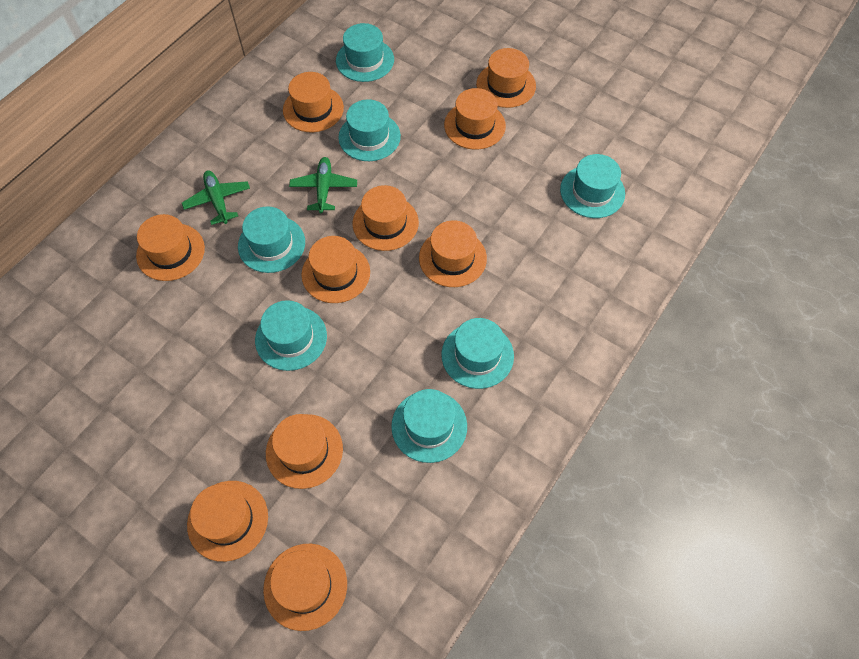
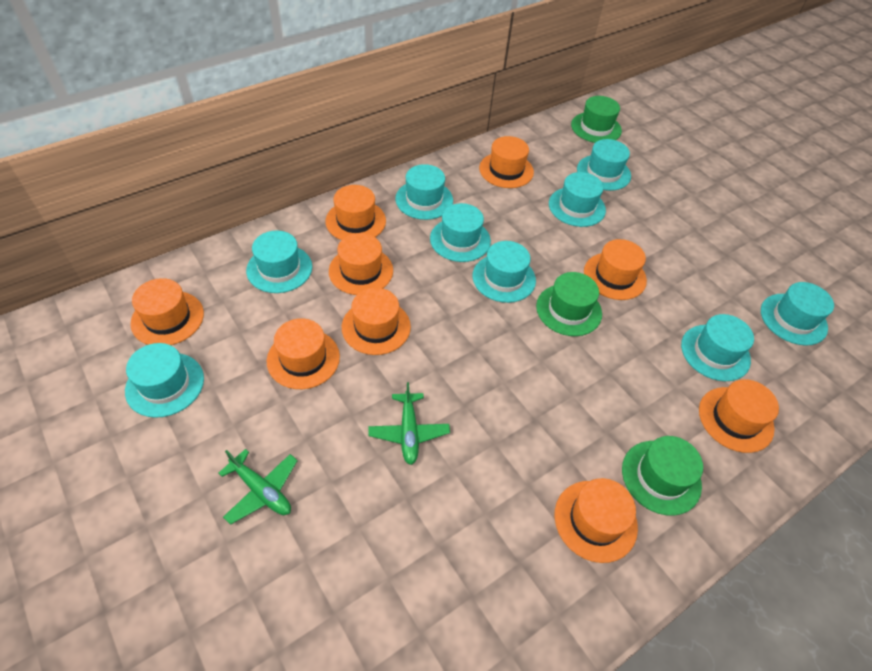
green hat: none = 0 -> [536,272,602,336] [571,96,622,143] [622,436,703,516] = 3
orange hat: [136,214,205,281] [187,481,268,562] [263,544,347,631] [266,414,343,489] [283,72,344,132] [301,236,370,303] [353,185,419,251] [419,220,487,287] [444,88,506,150] [476,48,536,108] = 10 -> [131,278,204,345] [267,318,340,389] [325,185,386,240] [329,233,393,295] [342,288,411,355] [479,136,534,188] [554,478,638,563] [584,239,647,300] [699,379,779,453] = 9
turquoise hat: [238,207,305,273] [255,300,327,371] [336,23,394,82] [338,99,401,161] [391,389,467,463] [441,318,514,389] [560,154,625,218] = 7 -> [125,343,204,418] [246,231,312,293] [395,164,453,220] [430,203,491,262] [473,241,536,303] [549,172,606,227] [577,139,631,191] [681,314,754,381] [761,282,834,346] = 9

